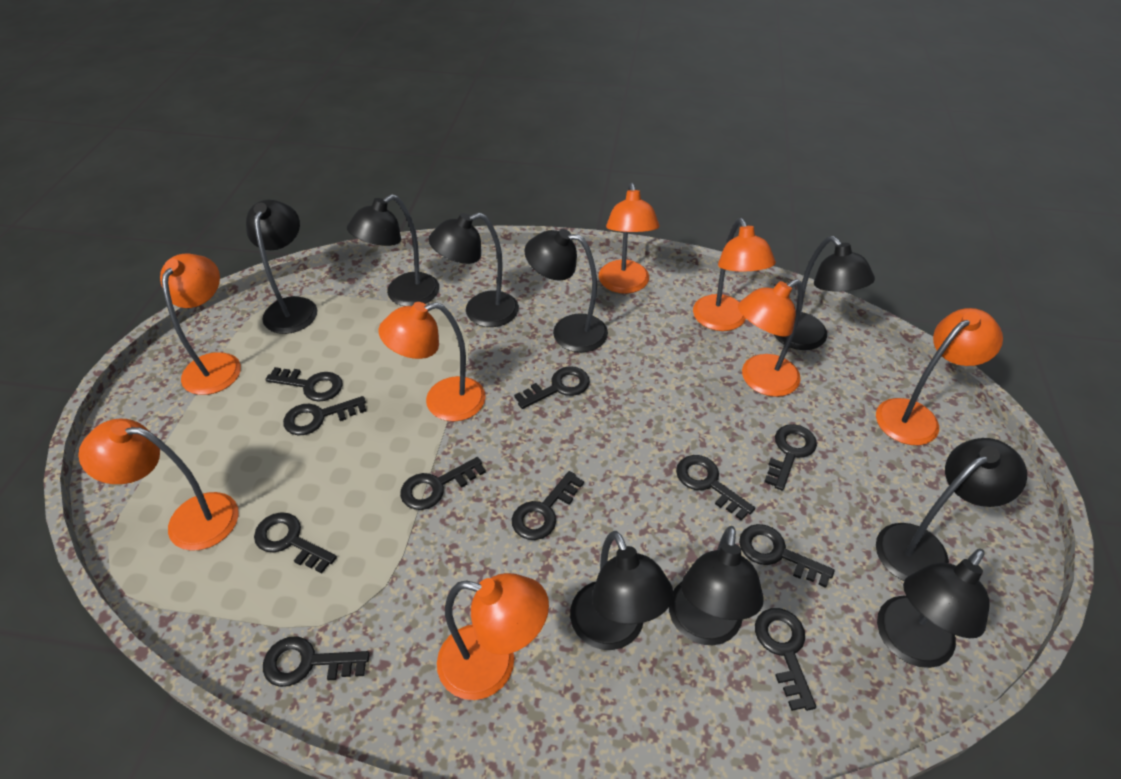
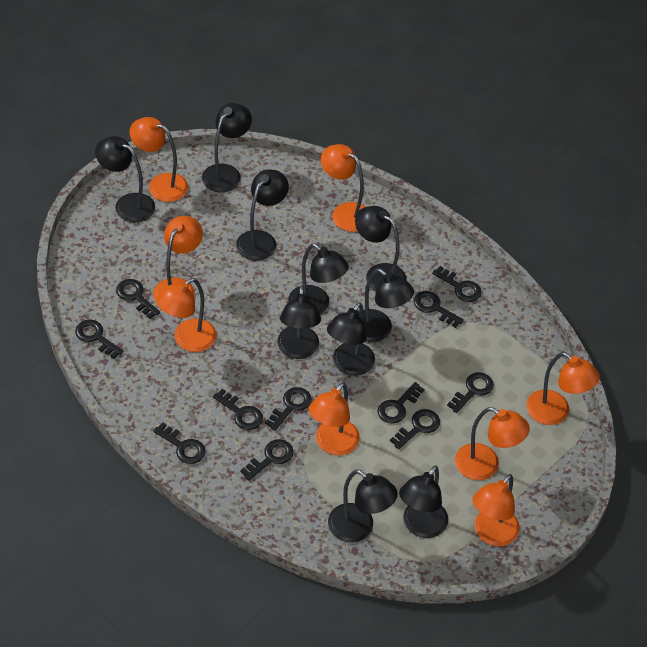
black lamp: [246,200,317,334] [347,194,439,306] [429,213,519,327] [525,229,608,352] [570,531,674,650] [669,526,764,645] [774,236,875,350] [876,438,1027,581] [877,548,990,668] = 9 -> [95,136,155,222] [202,103,252,192] [236,169,289,261] [277,285,321,359] [288,243,349,315] [327,302,375,376] [328,469,398,542] [355,206,407,292] [358,269,414,342] [399,465,449,538] = 10

